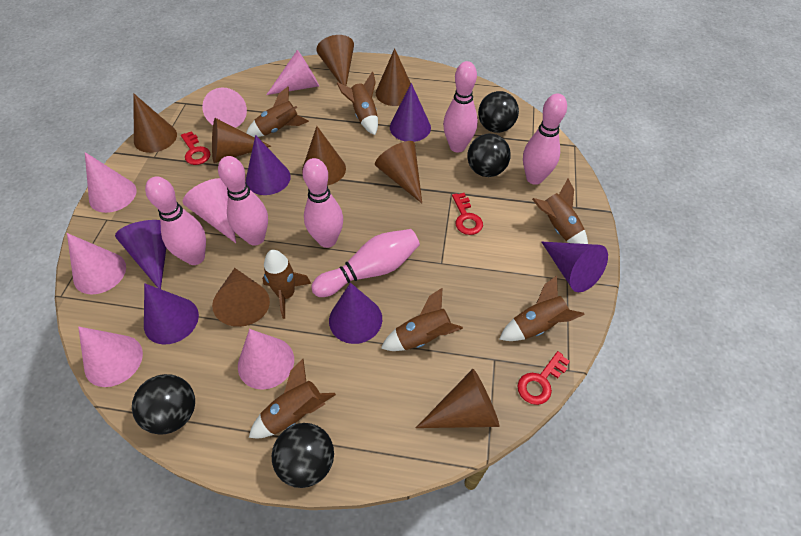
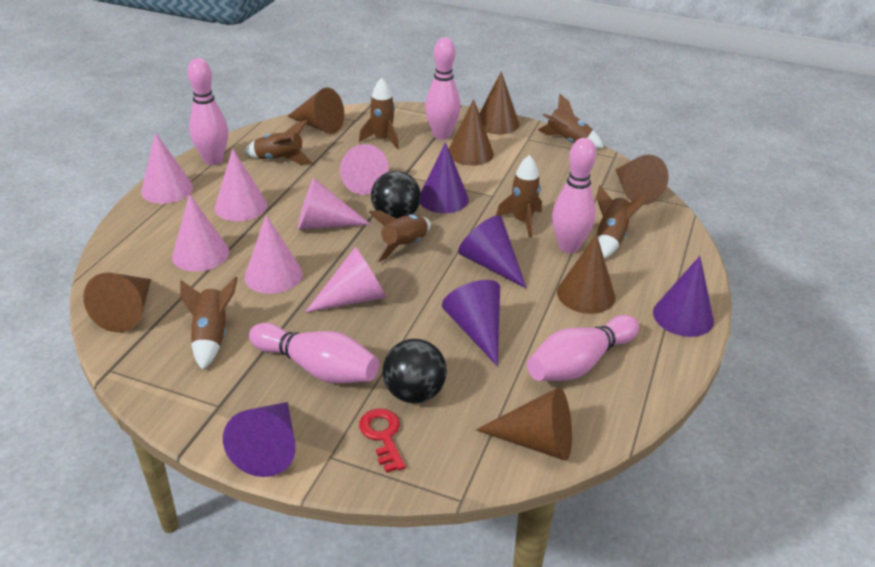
black ball: [132,374,195,434] [272,423,334,488] [467,134,511,177] [478,91,519,133] = 4 -> [371,171,421,219] [382,339,447,403] = 2
brown cone: [133,93,177,153] [212,118,271,163] [212,268,270,327] [302,126,346,186] [316,35,354,86] [375,141,422,203] [376,48,411,106] [416,369,499,428] = 8 -> [83,272,151,333] [287,87,344,134] [449,99,494,166] [476,387,572,461] [479,71,519,134] [557,234,615,314] [615,155,669,205] = 7
pink bowling pin: [145,176,206,265] [218,156,268,246] [302,158,343,248] [311,229,420,297] [443,61,478,152] [523,93,567,185] = 6 -> [188,58,228,165] [249,323,379,384] [425,37,461,140] [527,315,639,381] [552,138,596,253] = 5
purple cone: [115,220,166,289] [144,283,199,345] [246,135,291,195] [329,283,382,344] [390,83,431,142] [542,242,608,292] = 6 -> [223,402,296,477] [420,142,469,213] [442,280,500,366] [458,215,527,288] [653,256,714,337] = 5
red key: [181,131,210,165] [452,193,483,235] [517,351,570,405] = 3 -> [359,409,406,473] = 1

